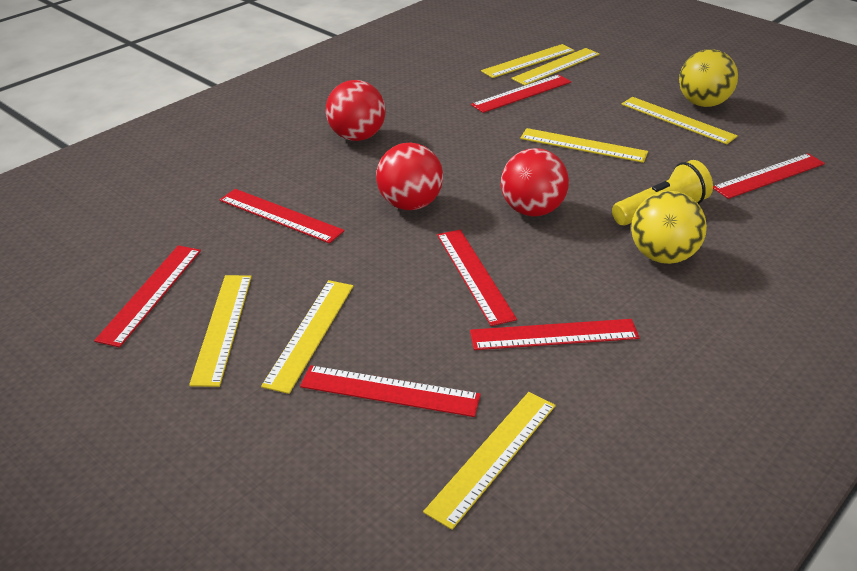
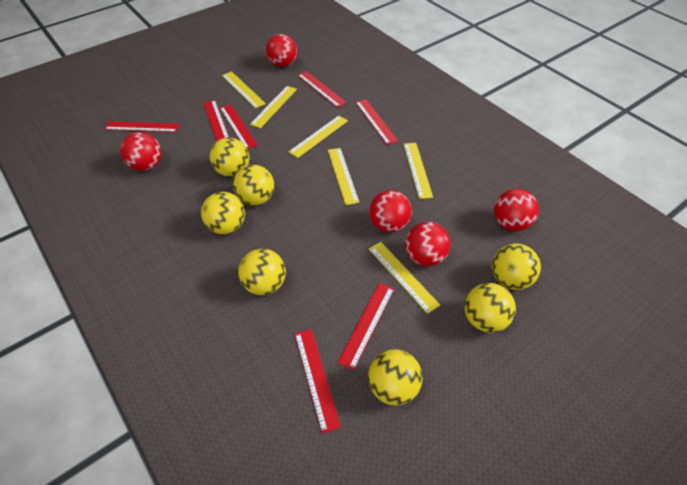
red ball: [326,80,386,141] [376,143,443,210] [501,148,569,216] = 3 -> [120,132,161,171] [266,34,297,67] [369,190,412,233] [405,222,451,267] [494,189,539,231] = 5
yellow ball: [631,191,707,264] [679,49,738,107] = 2 -> [201,192,245,234] [210,138,249,177] [233,165,274,205] [238,248,286,295] [368,349,423,405] [464,283,516,333] [492,244,541,290] = 7
yellow flashlight: [612,160,713,225] = 1 -> none = 0
yellow ruler: [189,275,252,387] [261,280,353,394] [423,392,556,530] [481,44,575,78] [511,48,600,85] [520,128,648,163] [621,97,738,144] = 7 -> [222,71,266,108] [250,86,297,128] [289,115,348,158] [328,148,359,205] [369,242,440,314] [403,143,433,199] = 6

